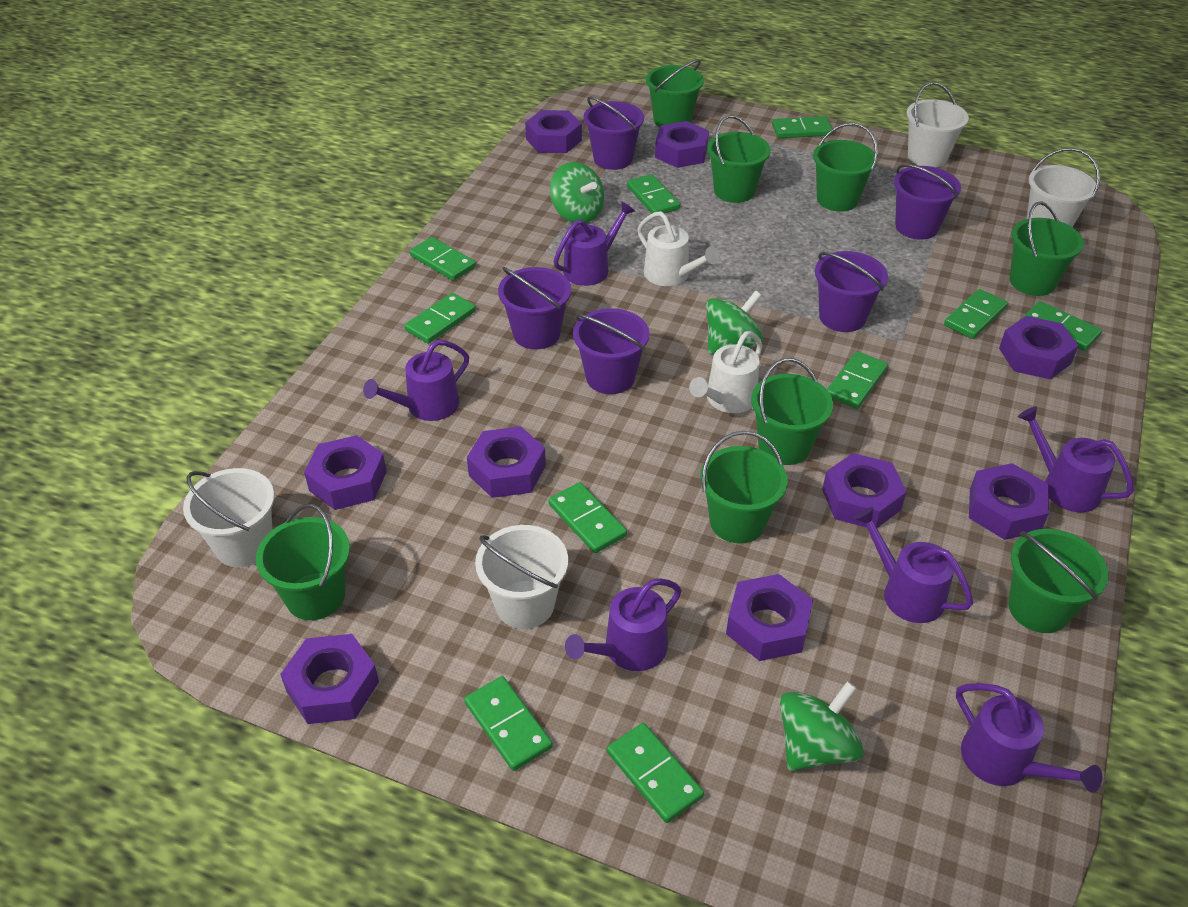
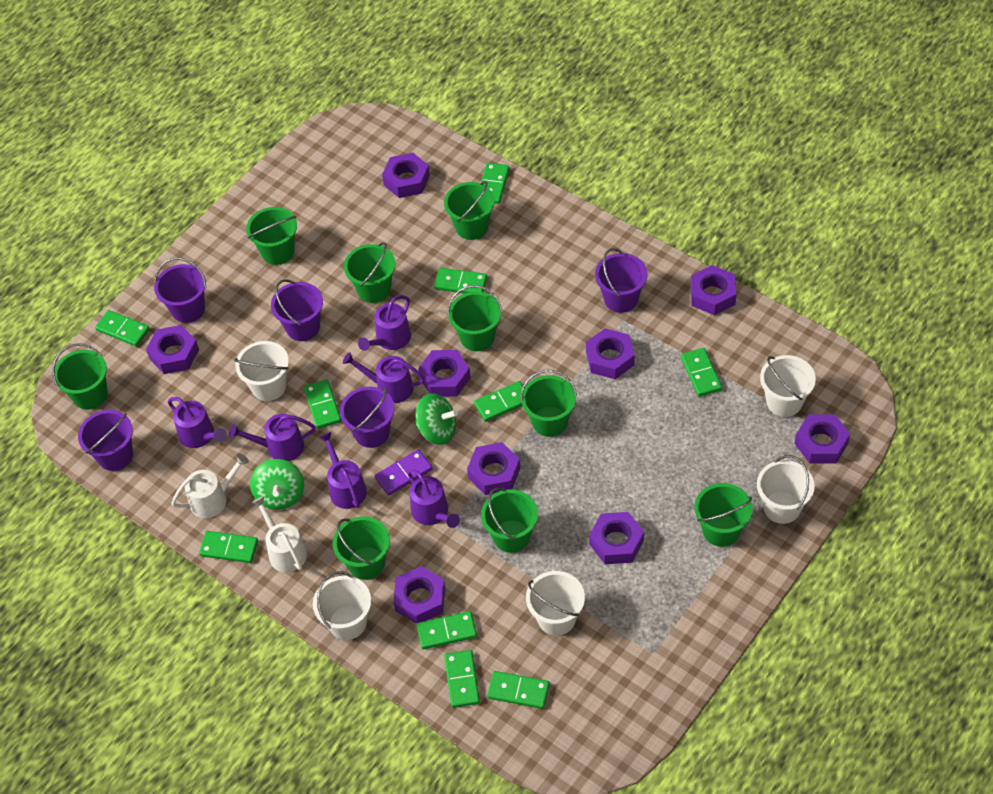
green bucket: [256,504,350,620] [646,59,704,127] [700,431,788,544] [707,115,771,203] [751,358,833,465] [813,122,878,212] [1008,529,1108,633] [1010,201,1084,296] = 8 -> [52,343,108,410] [246,207,297,265] [333,516,390,580] [344,242,395,303] [444,181,495,240] [447,285,502,351] [481,488,538,553] [520,370,577,437] [695,483,753,547] = 9
green spinning top: [550,162,604,223] [706,290,763,354] [780,681,864,771] = 3 -> [250,459,304,510] [415,393,458,445] = 2
purple domino: none = 0 -> [375,449,433,496] = 1
white bucket: [183,468,274,567] [475,525,568,629] [907,82,969,167] [1027,148,1100,227] = 4 -> [234,341,289,401] [313,571,371,640] [526,571,585,636] [757,455,815,524] [760,355,816,417] = 5

